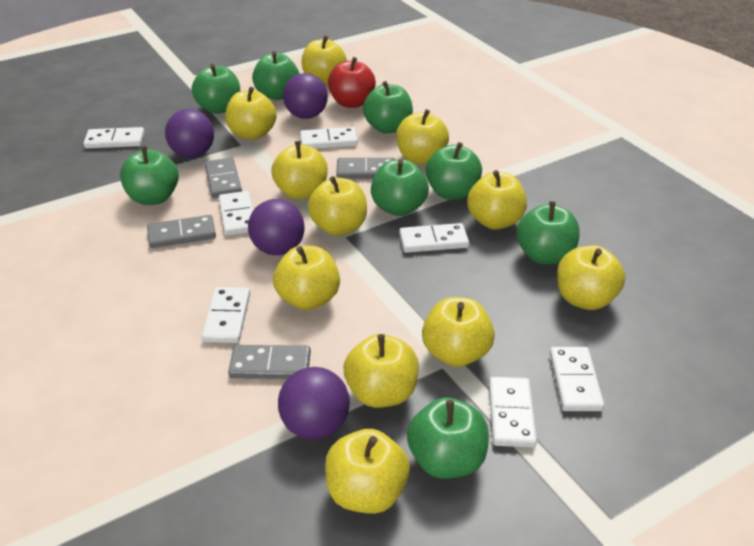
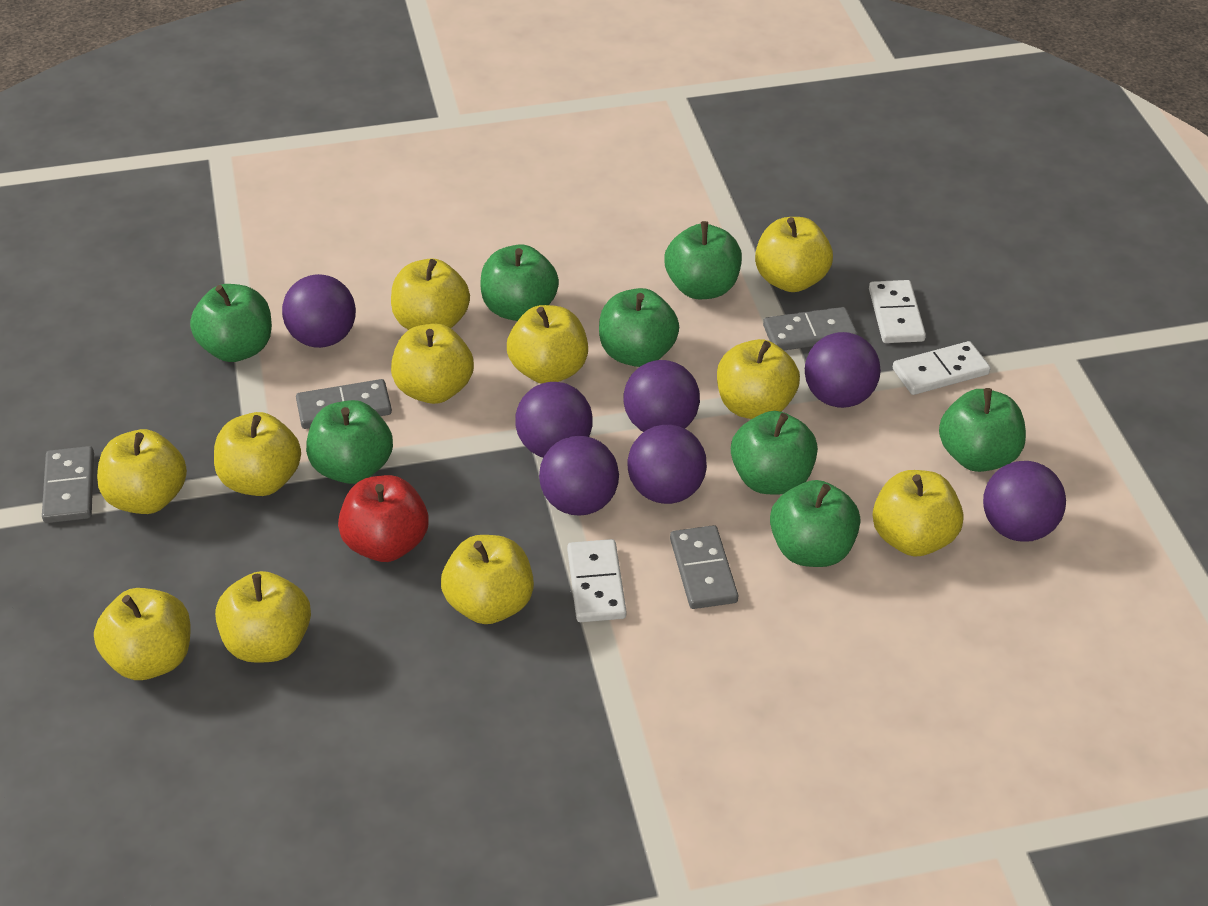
purple ball: [165,109,214,158] [248,199,305,255] [278,367,350,440] [283,73,328,119] = 4 -> [282,274,356,348] [515,382,593,458] [539,436,619,516] [623,360,700,432] [627,425,707,504] [805,332,881,408] [983,461,1066,542] = 7
white domino: [83,127,145,148] [202,287,250,343] [219,191,253,236] [300,127,358,149] [399,223,469,253] [489,377,537,447] [550,347,604,411] = 7 -> [567,539,626,622] [869,280,926,343] [893,341,991,395] = 3

